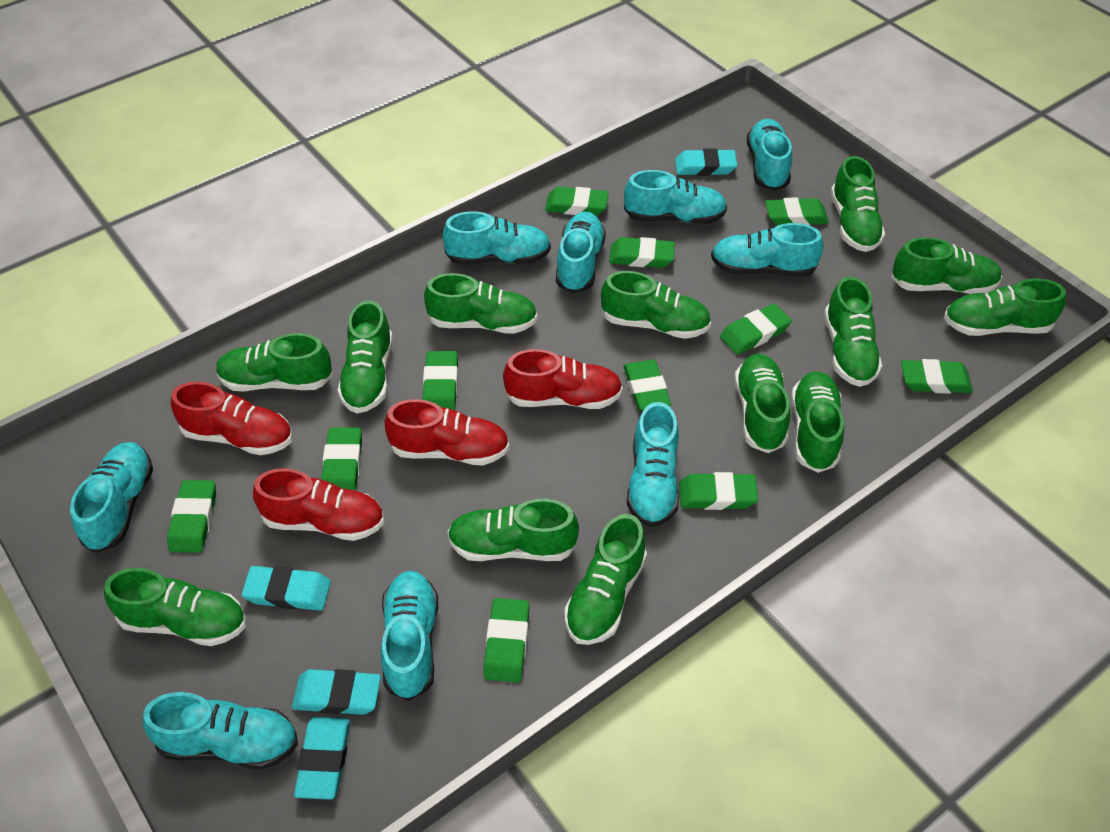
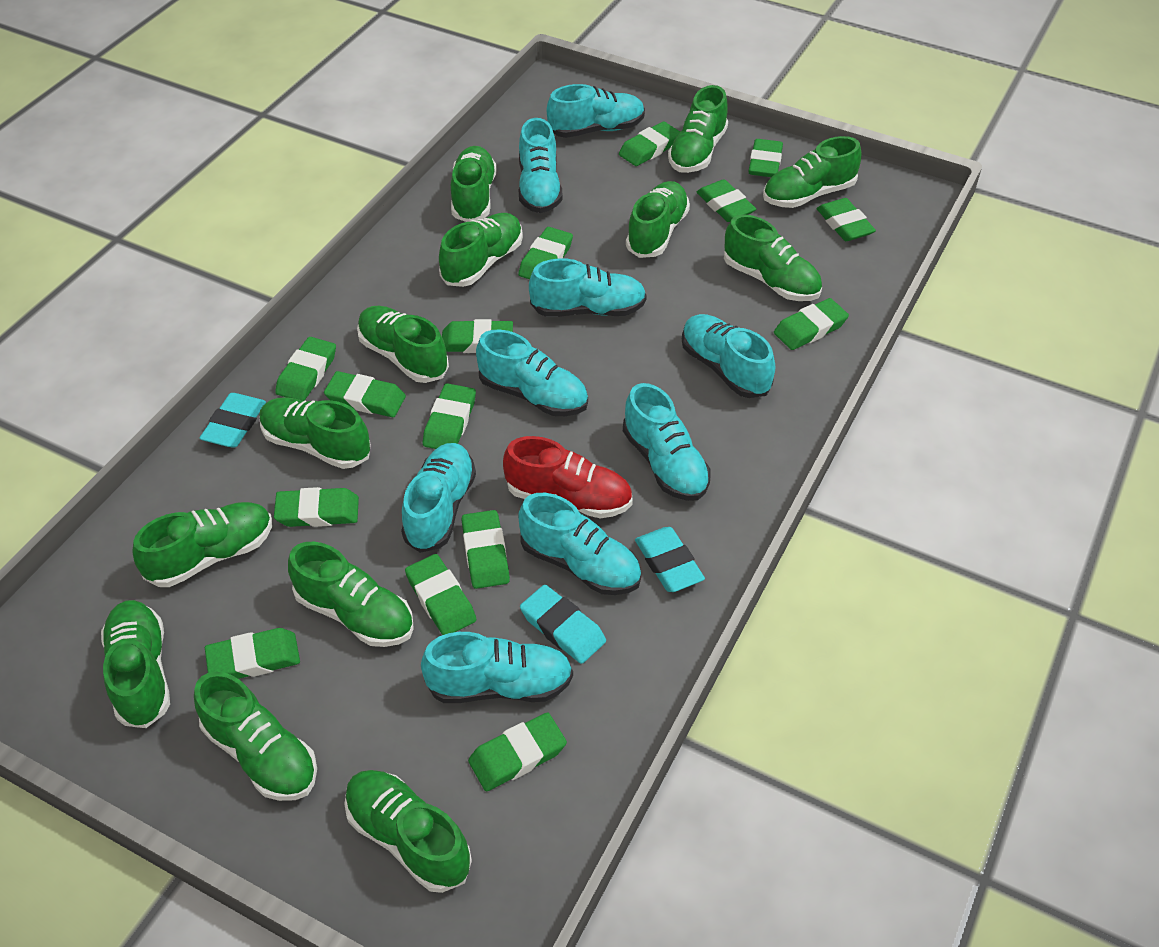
green eraser: [167,480,216,553] [321,427,362,491] [423,351,458,410] [484,598,529,682] [545,187,609,216] [609,237,675,268] [623,359,671,411] [679,472,758,510] [720,304,792,355] [765,197,829,226] [901,359,973,394] = 11 -> [205,628,300,679] [274,487,359,527] [275,337,336,401] [324,371,406,417] [405,554,476,635] [423,383,476,449] [442,319,513,353] [462,510,510,589] [468,713,567,791] [518,227,573,279] [619,121,680,166] [697,179,756,222] [749,139,783,177] [774,298,849,350] [817,198,876,241] = 15
red shoe: [171,382,292,455] [253,469,384,541] [385,399,509,466] [503,349,623,409] = 4 -> [503,436,633,519] = 1
turquoise eraser: [242,566,331,611] [292,669,381,715] [294,717,350,800] [675,149,737,176] = 4 -> [200,393,266,448] [520,585,606,664] [635,527,705,592] = 3

